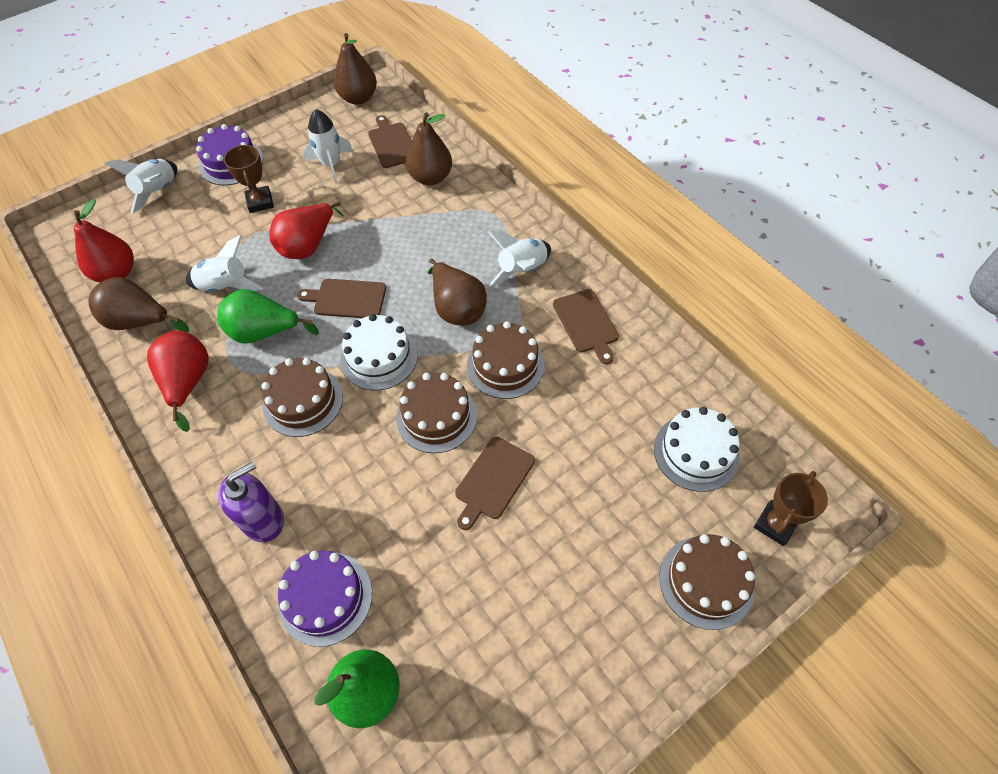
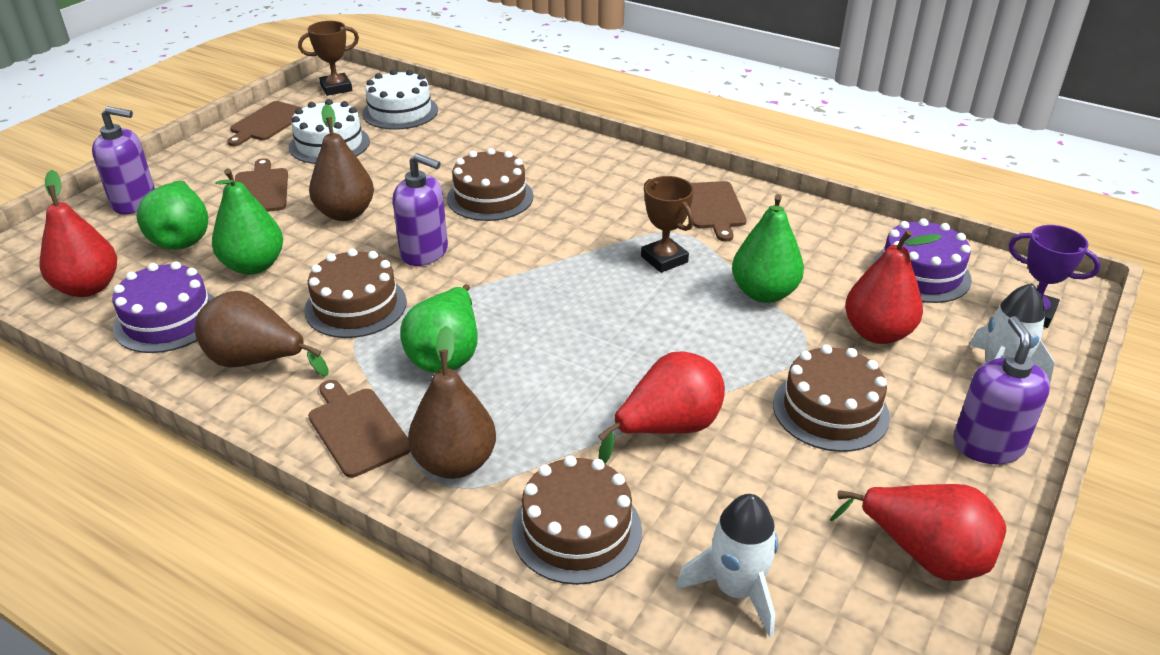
brown pear: [89,277,189,332] [333,33,377,105] [405,113,452,185] [428,259,487,326] = 4 -> [195,291,329,376] [309,104,374,221] [408,326,496,479] = 3
green pear: [217,289,319,344] [314,650,400,728] = 2 -> [137,181,208,250] [212,168,283,275] [401,284,477,373] [732,194,804,303] = 4
purple soap dispenser: [218,462,284,542] = 1 -> [92,106,155,214] [392,153,448,266] [953,316,1050,465] = 3
purple trophy: none = 0 -> [1008,225,1101,328] = 1
red pear: [74,199,134,282] [147,331,209,432] [269,201,344,259] = 3 -> [40,170,117,297] [598,352,725,464] [830,484,1006,581] [845,230,942,344] = 4
white rocket: [104,159,177,214] [186,235,263,292] [303,109,353,184] [488,230,551,287] = 4 -> [676,494,778,638] [970,283,1055,382] = 2

